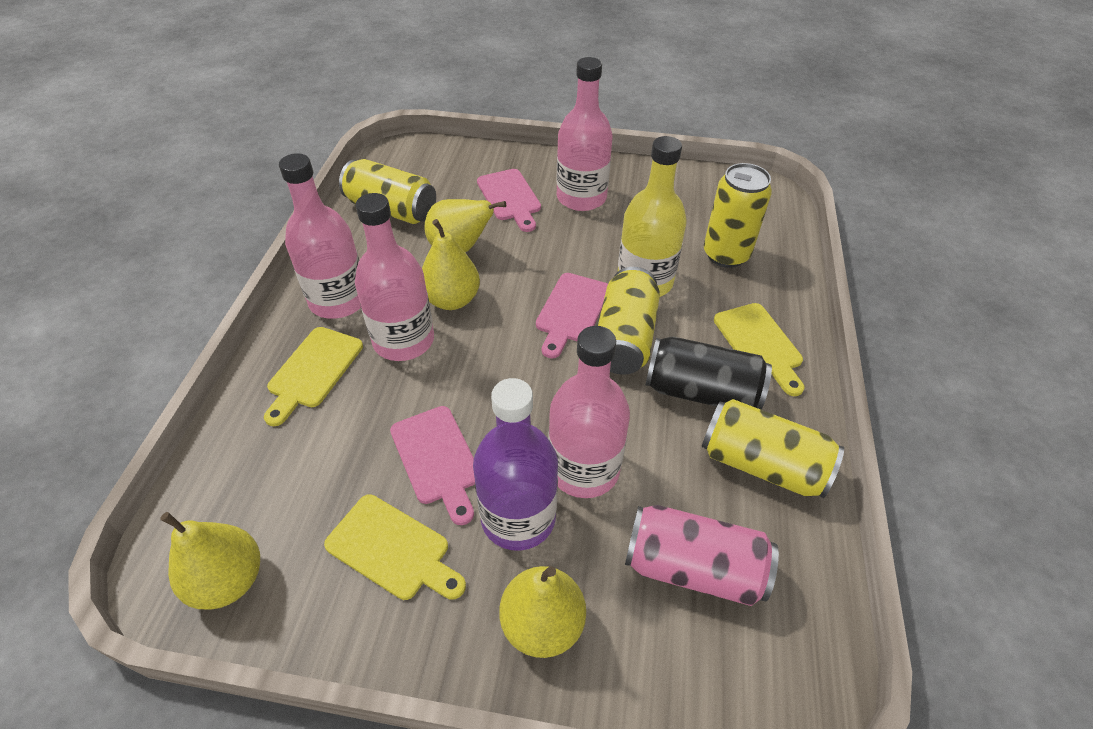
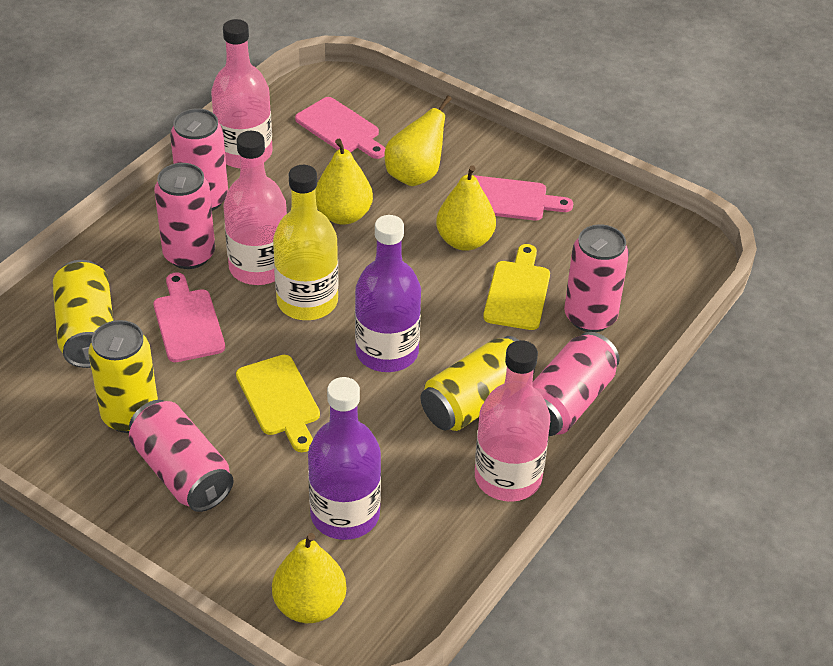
black can: [646,336,772,409] = 1 -> none = 0
pink bottle: [279,153,361,319] [355,193,434,361] [548,326,630,498] [556,57,613,211] = 4 -> [211,19,273,169] [223,131,287,285] [475,340,550,502] = 3
pink can: [625,505,779,606] = 1 -> [129,400,234,512] [154,163,215,269] [170,108,228,211] [532,332,620,436] [564,224,629,332] = 5
purple bottle: [473,378,558,551] = 1 -> [308,377,381,540] [355,215,421,372] = 2
yellow can: [339,159,436,224] [598,267,660,375] [702,399,844,498] [704,163,772,268] = 4 -> [53,260,113,368] [89,320,158,433] [421,336,535,431] = 3
yellow cutting board: [264,327,363,426] [324,494,466,600] [714,303,804,396] = 3 -> [236,355,320,452] [483,244,550,330] = 2

